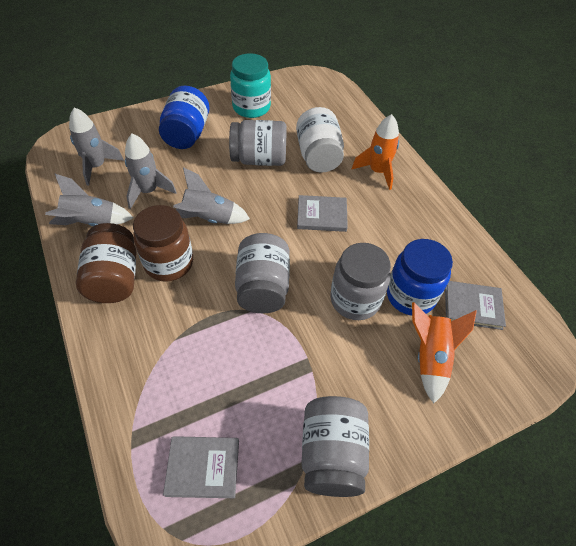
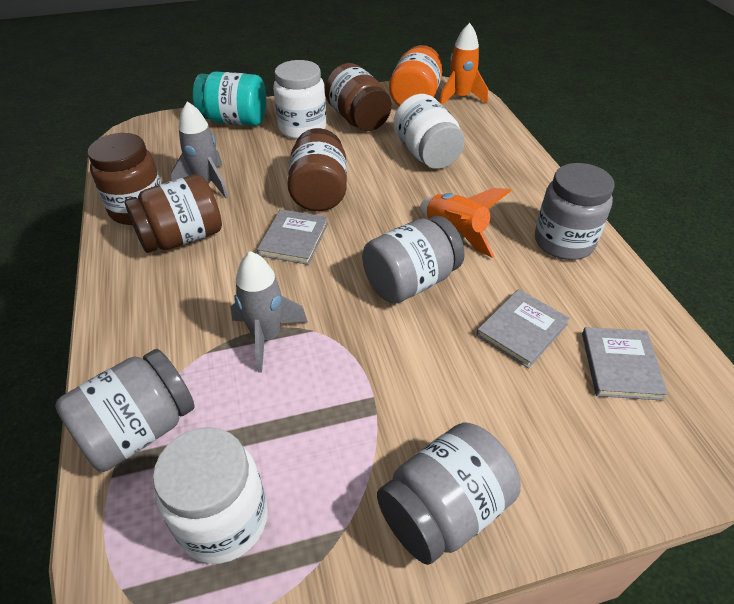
blue jar: [159,86,209,149] [387,239,453,316] = 2 -> none = 0
brown jar: [76,223,136,303] [133,205,193,282] = 2 -> [87,133,162,225] [125,174,222,253] [287,128,347,211] [325,63,392,131] = 4
grey rocket: [45,173,133,226] [69,107,124,186] [125,134,177,209] [173,167,250,224] = 4 -> [171,101,228,199] [231,251,308,373] = 2
orange jar: none = 0 -> [389,45,442,106] = 1
white jar: [296,107,344,173] = 1 -> [153,427,268,564] [273,60,326,139] [393,94,465,169] = 3

